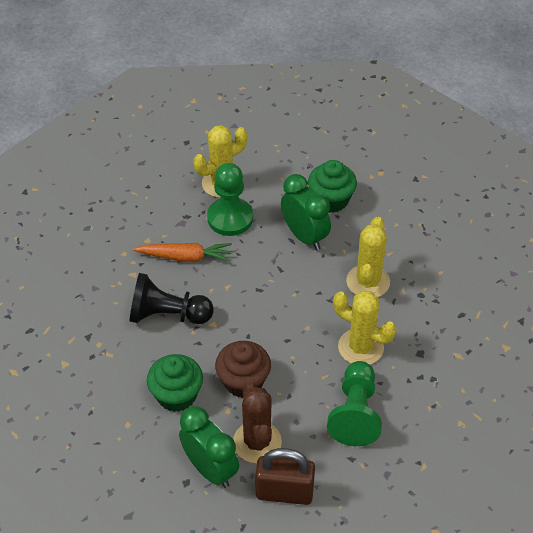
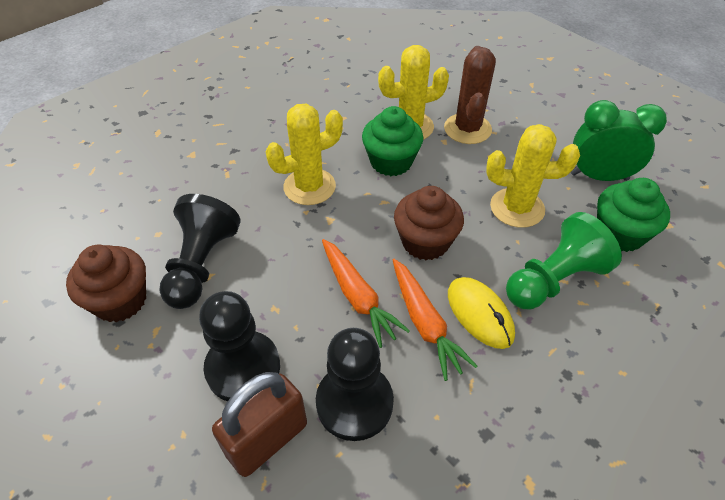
black pawn: [130,273,214,324] = 1 -> [159,194,240,309] [199,291,280,401] [316,328,394,441] = 3
brown cupcake: [215,341,271,398] = 1 -> [66,245,146,322] [394,186,464,260] = 2
green clock: [179,406,239,488] [281,174,331,250] = 2 -> [571,100,667,181] = 1
green pawn: [207,163,253,236] [327,361,382,446] = 2 -> [506,212,622,310] = 1
orange carrot: [133,243,232,262] = 1 -> [322,239,410,348] [393,259,478,381] = 2
yellow mouse: none = 0 -> [448,277,515,349] = 1

